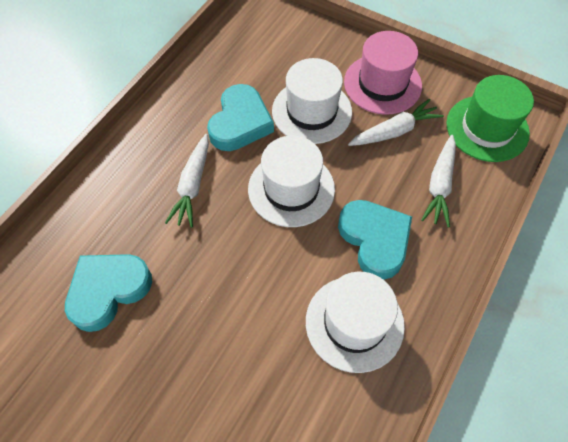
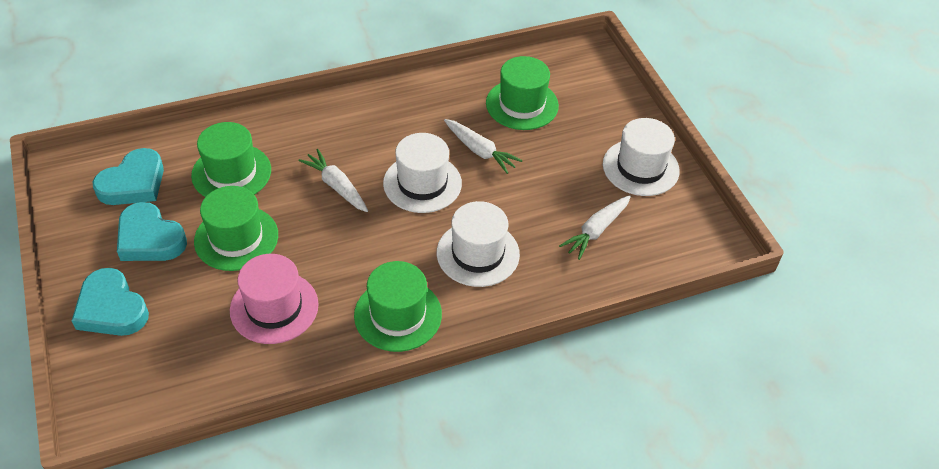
green hat: [446,75,534,162] = 1 -> [191,122,271,197] [194,186,278,271] [354,261,442,352] [486,56,559,130] = 4

